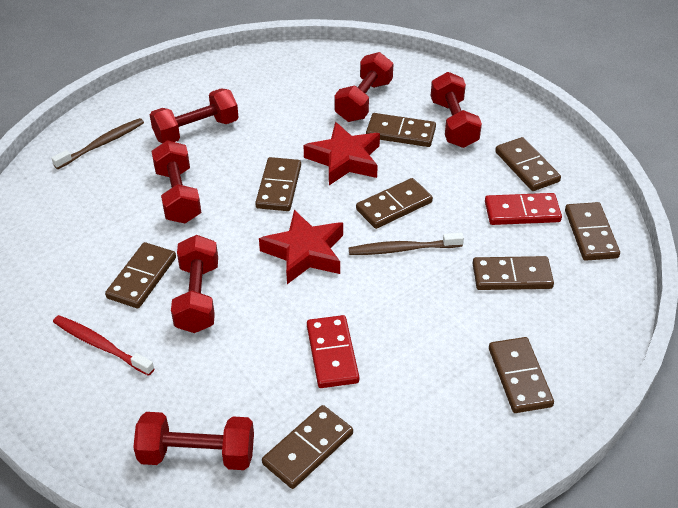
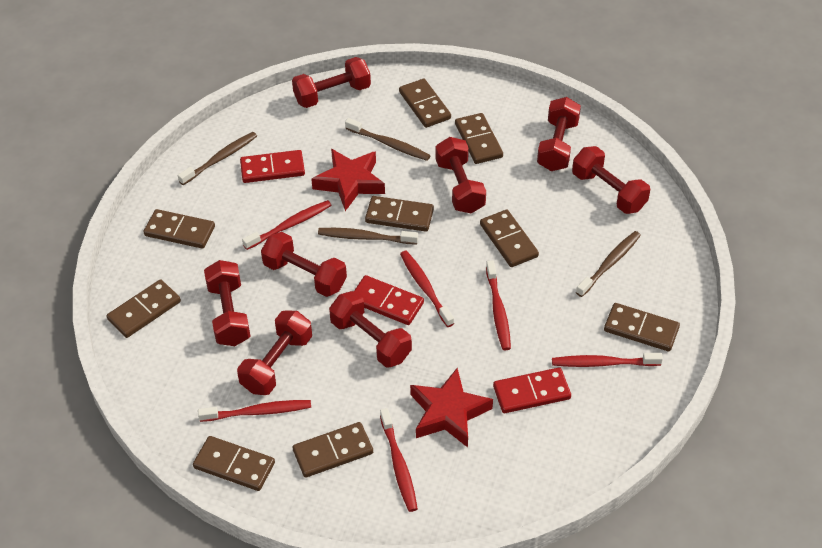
brown toothbrush: [51,118,144,169] [349,232,464,255] = 2 -> [178,132,257,185] [318,228,418,245] [345,118,431,161] [576,231,641,297] = 4
red domino: [307,315,359,388] [485,193,562,225] = 2 -> [240,150,305,183] [354,275,424,325] [493,367,571,413] = 3
red dumbbell: [133,412,254,470] [150,88,238,143] [152,140,201,223] [171,235,218,333] [335,52,394,122] [431,72,482,148] = 6 -> [204,260,250,346] [237,310,312,395] [261,232,347,297] [292,57,371,108] [329,291,412,368] [435,137,486,213] [537,97,581,171] [572,146,650,214] = 8
red toothbrush: [53,315,155,376] = 1 -> [198,400,311,422] [242,200,332,250] [380,408,418,512] [400,251,454,327] [486,260,511,350] [552,353,663,367] = 6

